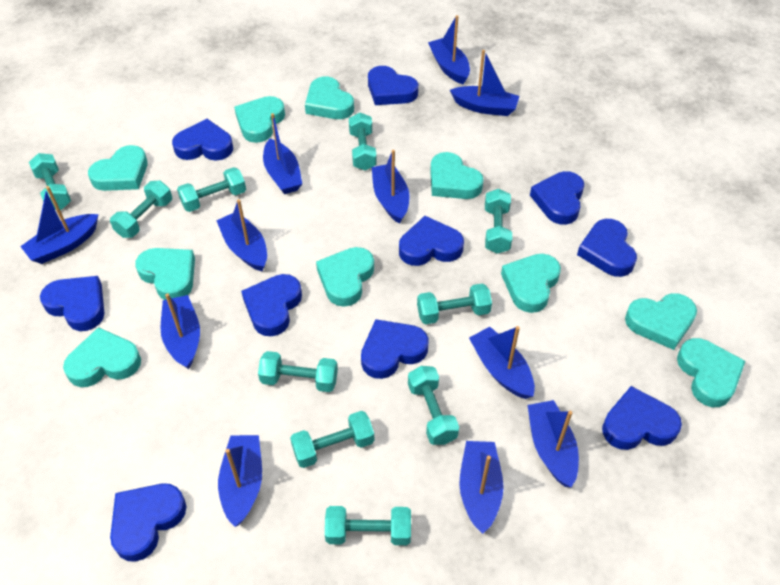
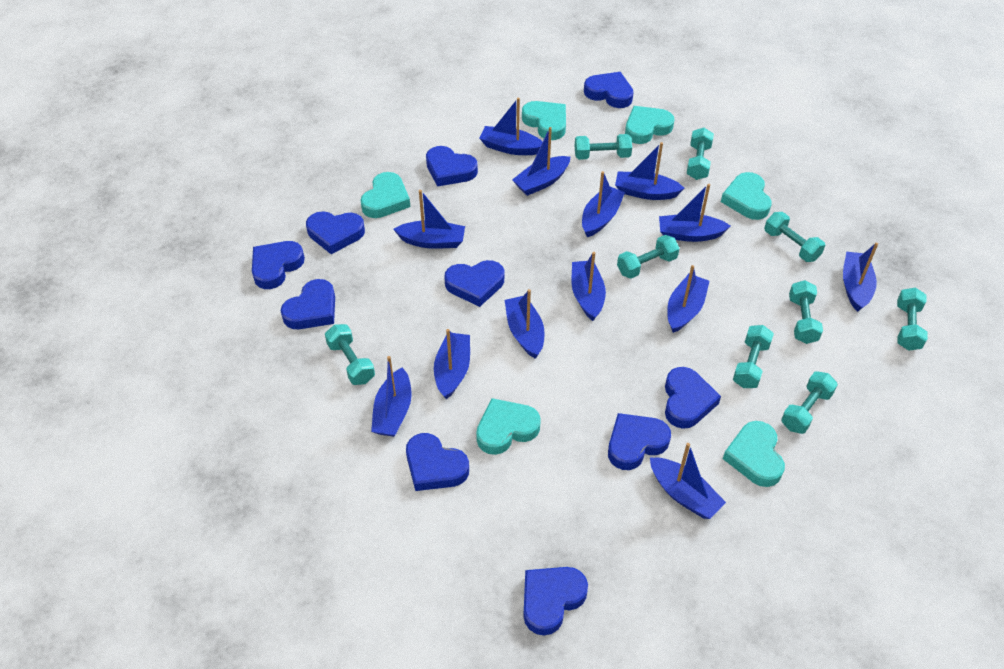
blue boat: [20,186,99,264] [160,293,200,369] [216,199,267,271] [218,435,262,527] [263,113,302,194] [372,150,409,224] [428,15,470,84] [450,50,519,116] [459,441,504,534] [469,326,535,399] [528,400,579,488] = 11 -> [371,356,412,437] [393,190,465,249] [434,329,470,399] [479,98,542,155] [505,289,544,359] [512,127,570,196] [572,252,606,321] [582,171,625,237] [615,142,685,200] [650,443,726,519] [659,184,731,242] [667,265,709,333] [843,243,878,312] = 13
turquoise dumbbell: [29,153,71,210] [110,180,172,238] [177,167,246,212] [258,351,338,392] [290,411,374,468] [325,506,411,545] [349,112,377,170] [408,366,459,445] [417,283,492,324] [485,189,512,254] = 10 -> [325,324,375,385] [575,134,632,160] [617,235,680,279] [687,128,714,180] [733,325,774,388] [764,212,825,262] [781,371,838,434] [789,280,823,344] [897,288,928,351] = 9
turquoise heart: [63,327,141,387] [88,145,148,191] [135,248,195,300] [234,96,285,143] [305,76,354,119] [316,247,374,307] [430,152,484,199] [501,254,561,313] [625,293,697,350] [677,338,745,407] = 10 -> [360,172,410,218] [476,398,541,455] [522,101,566,140] [625,106,674,144] [721,172,772,220] [723,421,785,487] = 6

